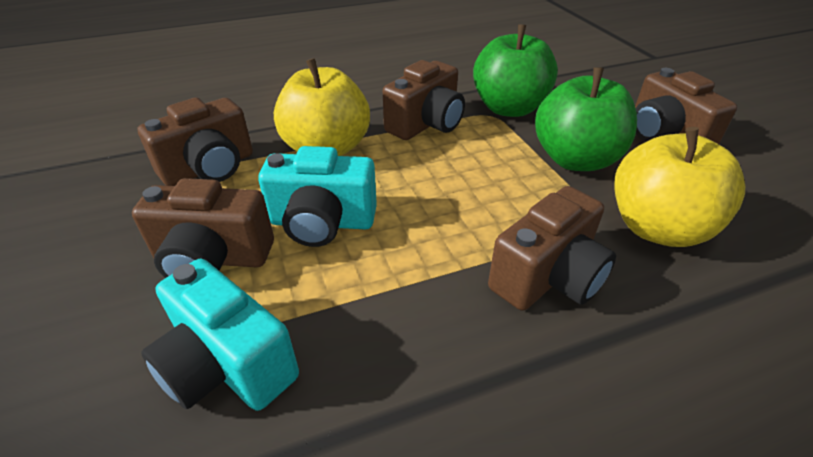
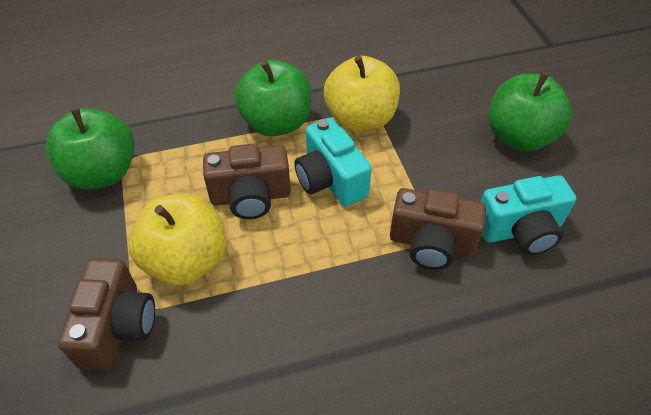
brown camera: [132,178,274,278] [137,98,253,186] [383,60,465,140] [488,186,616,311] [635,68,737,144] = 5 -> [58,258,155,371] [203,144,291,219] [390,188,486,270] = 3
green apple: [473,24,558,117] [535,67,637,171] = 2 -> [46,108,135,189] [235,60,312,136] [489,72,572,151] = 3

